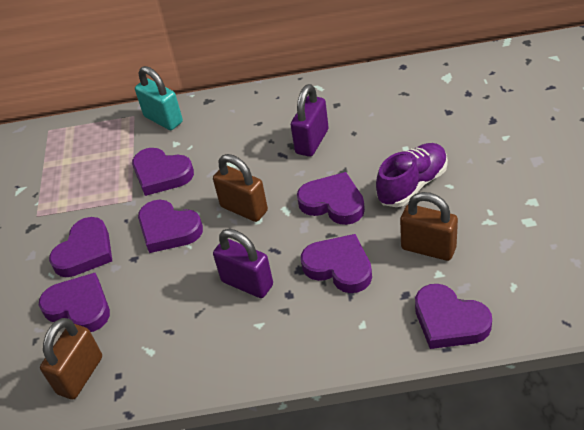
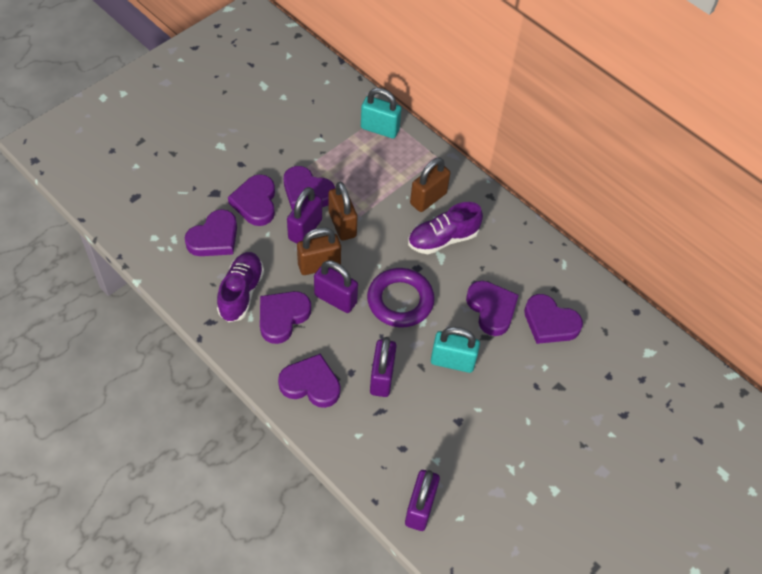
purple padlock: [213,229,273,298] [291,84,328,157] = 2 -> [287,187,322,243] [314,260,358,313] [370,337,396,397] [405,470,440,531] = 4
purple ring: none = 0 -> [367,268,435,327] = 1
purple shoe: [376,143,448,207] = 1 -> [217,252,264,322] [408,202,483,254] = 2
turquoise padlock: [135,66,183,130] = 1 -> [361,88,401,138] [431,327,480,373] = 2

